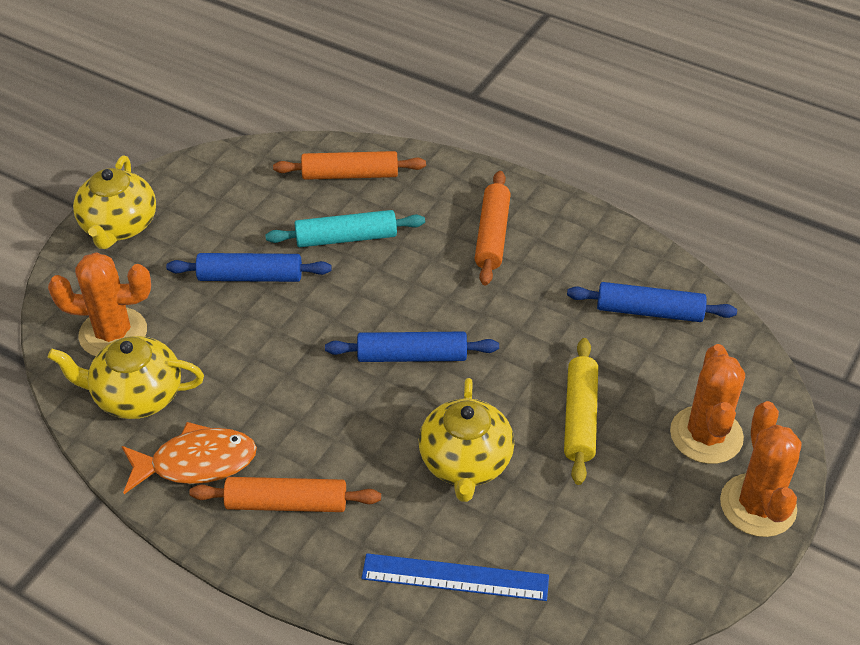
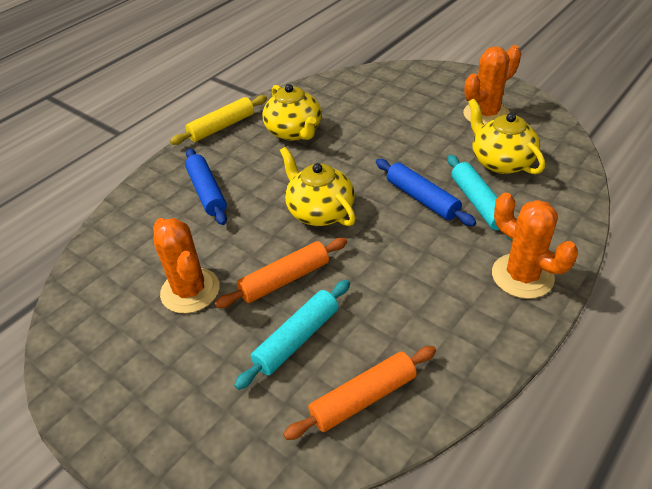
blue rolling pin: [166,253,332,282] [325,331,499,362] [567,282,737,322] = 3 -> [185,148,227,225] [376,159,476,226] = 2
blue ruler: [361,553,549,601] = 1 -> none = 0
orange fish: [122,422,257,494] = 1 -> none = 0
orange rolling pin: [189,477,381,512] [273,151,426,180] [475,171,511,286] = 3 -> [215,238,347,308] [283,346,436,440] = 2
turquoise rolling pin: [265,210,425,247] = 1 -> [234,280,350,390] [448,155,513,241] = 2

